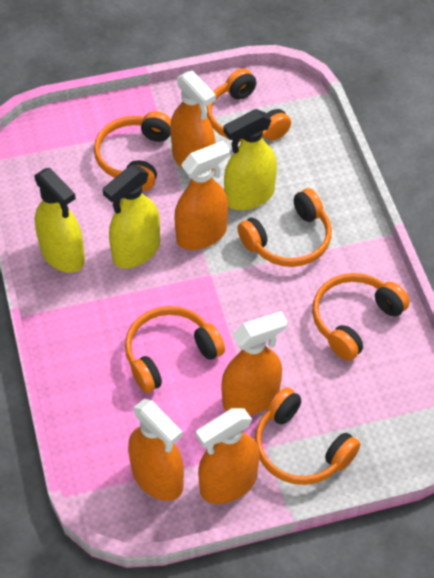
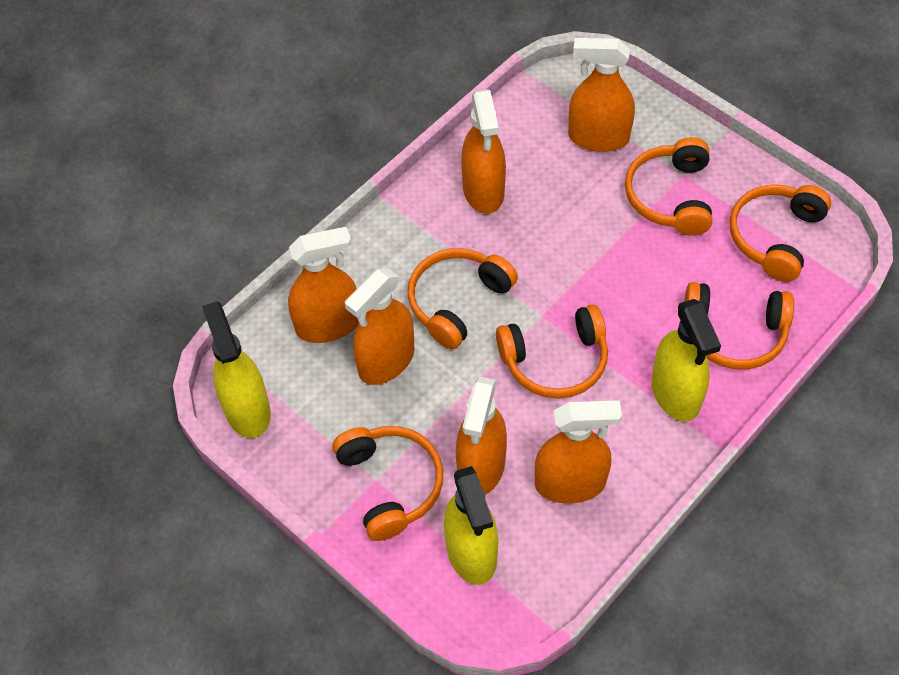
orange spray bottle: [128,399,184,501] [170,71,216,172] [174,141,230,250] [196,408,260,504] [222,311,288,415] = 5 -> [288,227,359,343] [345,268,414,385] [456,377,507,495] [461,89,506,214] [535,400,622,504] [568,38,635,152] = 6

